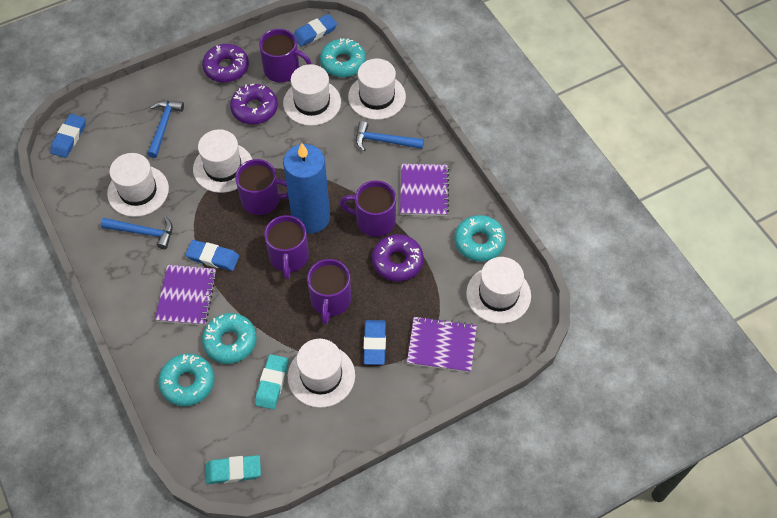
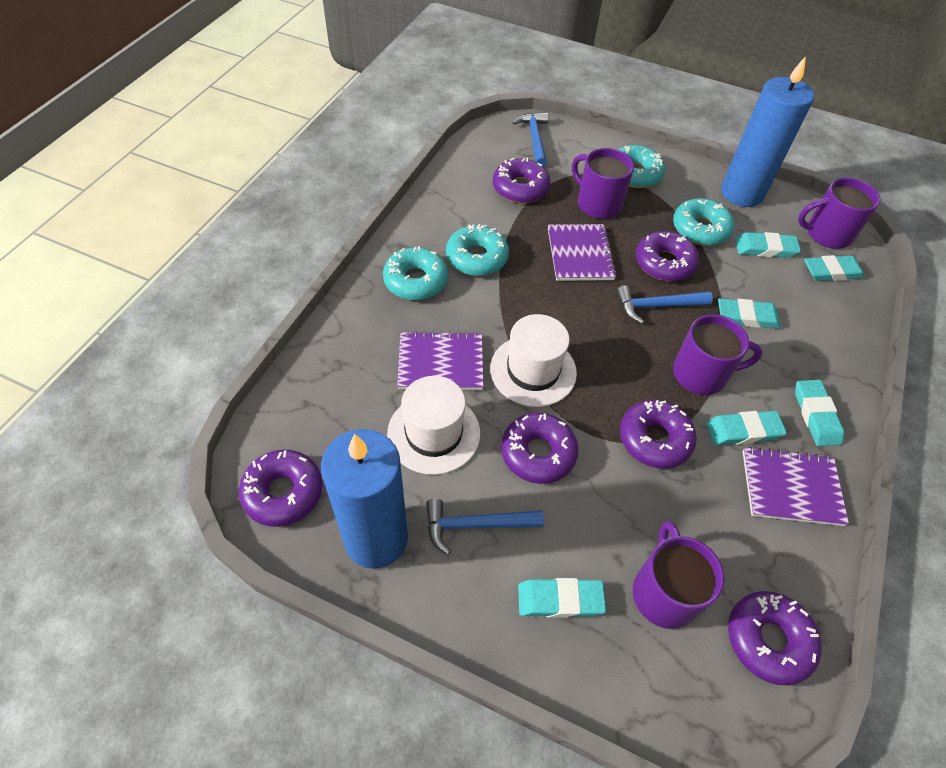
blue candle: [283,143,330,234] = 1 -> [321,429,408,569] [721,56,814,207] = 2
blue eraser: [50,114,86,158] [186,240,239,271] [293,14,337,47] [363,320,386,365] = 4 -> none = 0
purple donut: [202,44,249,83] [230,84,278,124] [372,234,424,281] = 3 -> [239,450,323,527] [493,158,551,203] [501,413,578,484] [620,400,697,469] [636,231,699,281] [728,591,822,685] = 6
purple mug: [235,159,288,215] [259,29,312,82] [264,215,309,279] [307,259,351,325] [340,180,396,237] = 5 -> [572,148,634,219] [633,521,725,629] [673,314,762,395] [798,178,881,249] = 4
turquoise eraser: [205,455,261,484] [255,354,289,410] = 2 -> [518,578,606,618] [706,411,787,445] [718,298,781,329] [735,232,801,258] [795,380,844,446] [804,255,865,281] = 6
white hat: [107,153,169,217] [193,129,252,193] [283,64,341,126] [288,339,355,408] [348,59,406,120] [466,257,531,324] = 6 -> [387,376,480,475] [490,314,577,407] = 2

